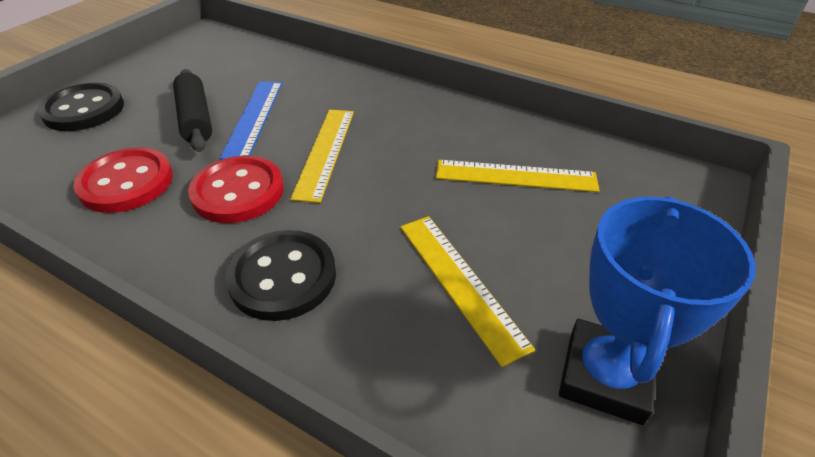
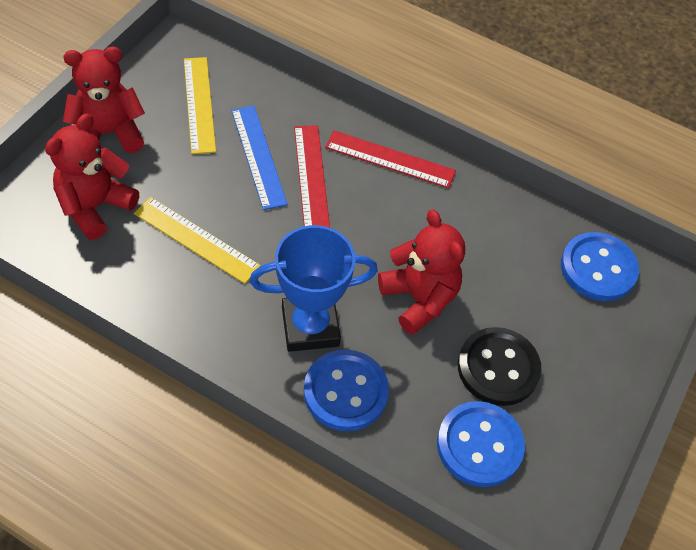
black button: [38,83,124,131] [225,230,336,321] = 2 -> [458,327,542,406] = 1
black rolling pin: [173,69,212,152] = 1 -> none = 0
blue button: none = 0 -> [304,349,389,431] [437,401,525,487] [561,232,639,301] = 3
red button: [73,147,173,213] [188,156,284,223] = 2 -> none = 0
red ruler: none = 0 -> [294,125,330,228] [325,131,456,188] = 2
red teddy bear: none = 0 -> [45,114,139,240] [63,47,145,153] [378,210,465,335] = 3
yellow ruler: [290,110,354,203] [400,216,535,367] [436,160,600,192] = 3 -> [134,197,261,284] [184,57,216,154] = 2

